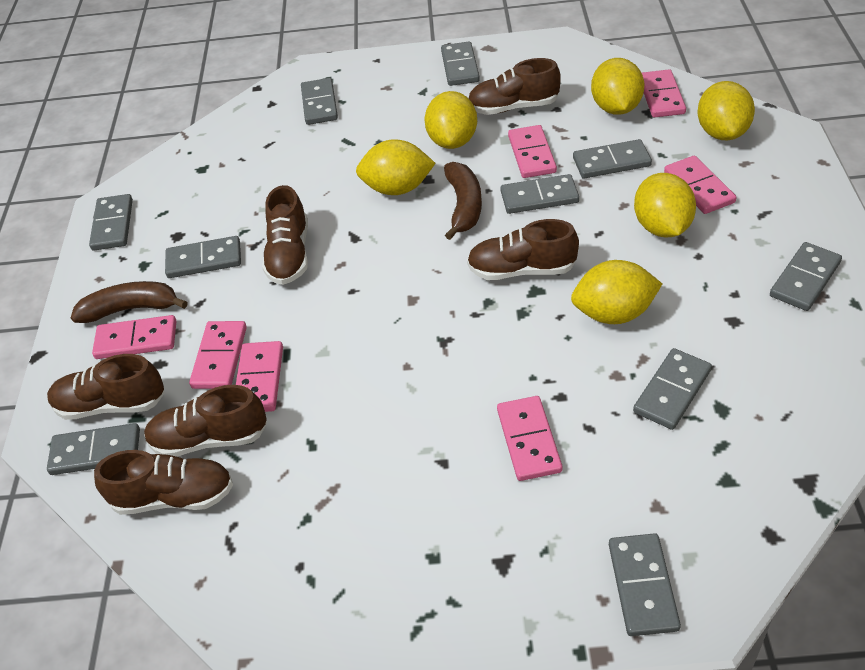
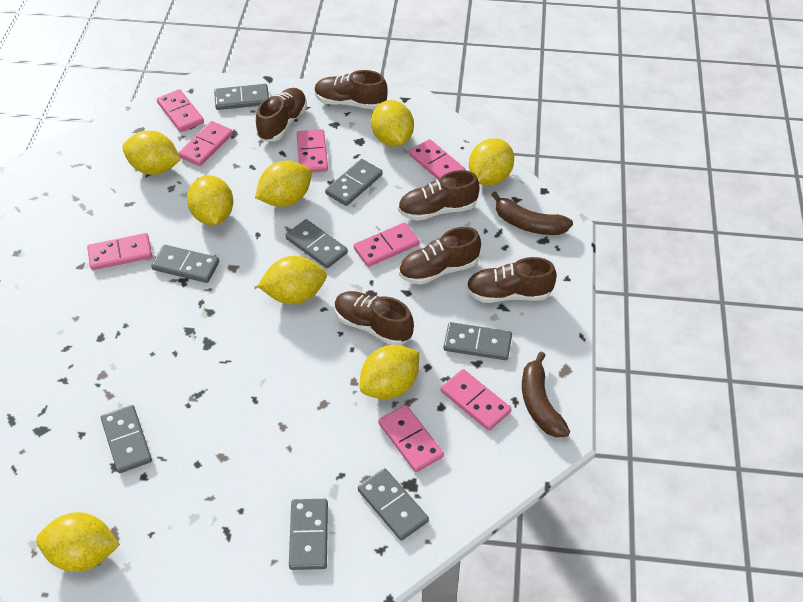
grey domino: [47,423,140,475] [89,194,133,251] [165,236,241,278] [301,78,338,125] [441,42,480,86] [501,174,579,214] [573,139,652,178] [609,533,681,636] [633,348,712,430] [770,242,842,311] = 10 -> [101,405,152,473] [151,245,219,283] [214,84,269,110] [285,219,348,268] [289,499,328,570] [325,159,383,206] [358,468,429,541] [444,322,512,360] = 8
pink domino: [92,315,176,359] [189,321,247,389] [236,341,283,412] [497,396,562,481] [508,125,557,178] [642,69,686,118] [664,156,736,214] = 7 -> [87,233,152,270] [157,89,204,132] [178,121,233,166] [297,129,328,173] [354,222,420,267] [378,405,444,472] [409,139,465,179] [441,369,511,431] = 8
yellow lemon: [356,139,436,195] [424,91,477,149] [571,260,662,324] [591,58,644,115] [634,173,696,238] [697,81,755,140] = 6 -> [36,512,120,572] [122,131,181,175] [187,175,233,225] [255,161,312,207] [257,256,327,304] [360,345,419,399] [371,100,414,147] [469,138,514,186] = 8

